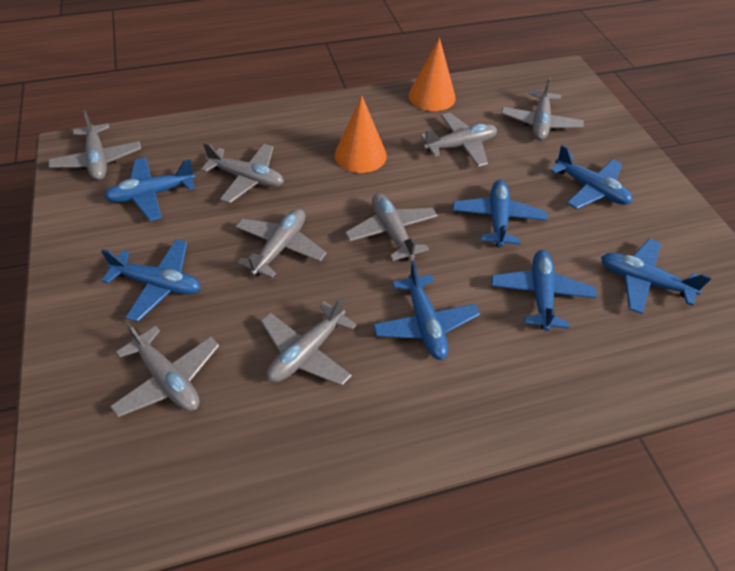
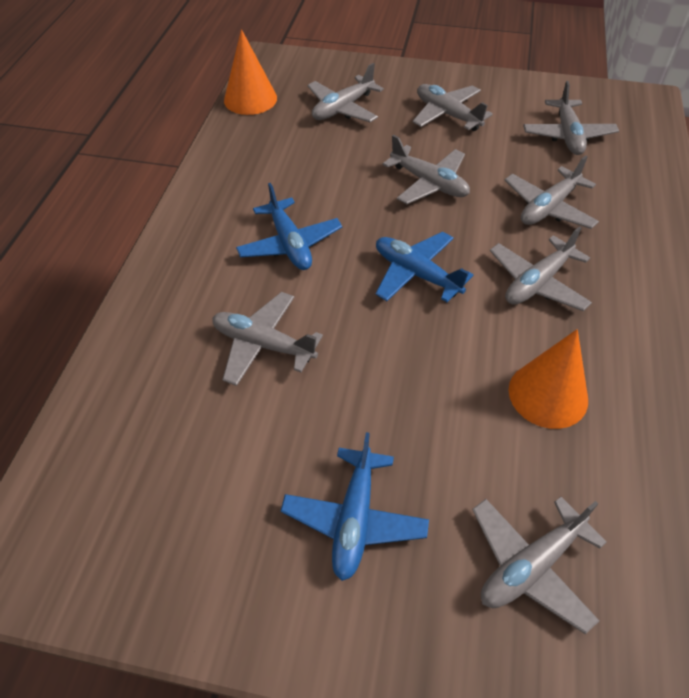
blue plane: [101,239,201,322] [104,157,195,221] [373,261,480,360] [453,180,547,247] [492,250,597,331] [550,145,632,209] [601,239,712,314] = 7 -> [236,183,342,270] [281,432,429,581] [375,232,473,302] = 3

